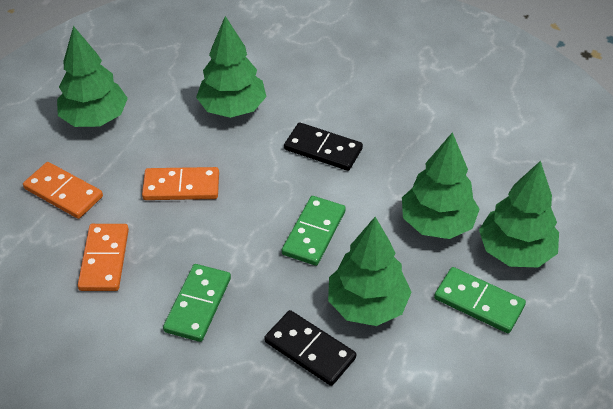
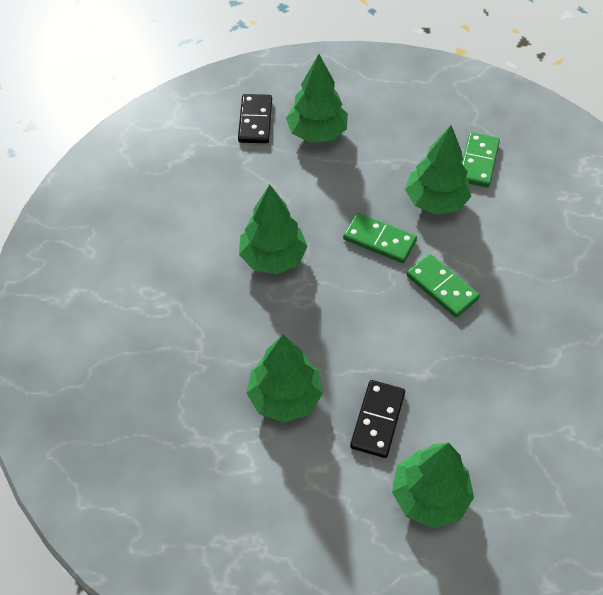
orange domino: [23,162,103,219] [78,224,129,291] [142,167,219,200] = 3 -> none = 0

